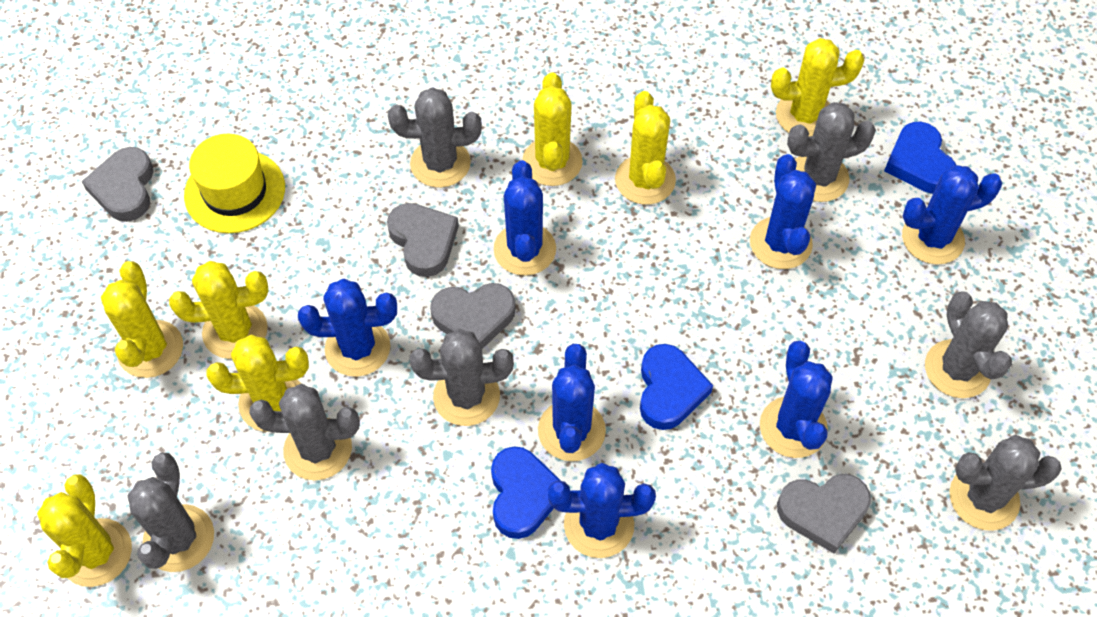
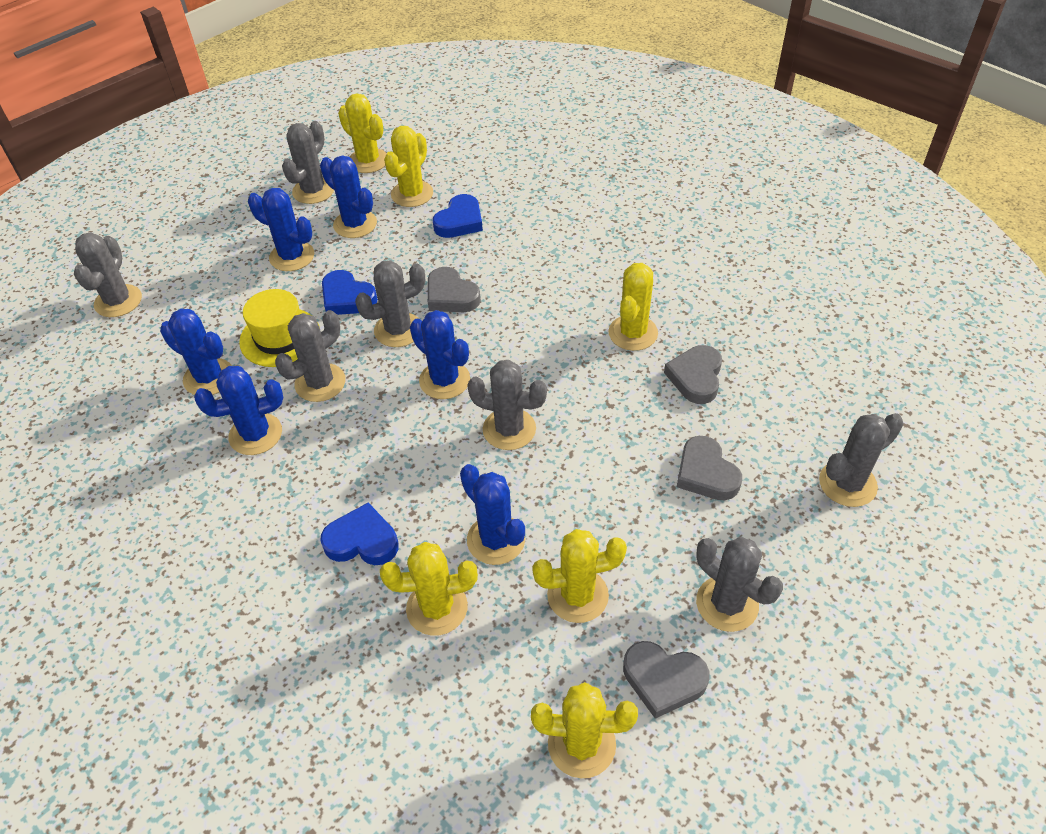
blue cactus: [298,279,397,377] [493,160,556,276] [538,344,606,461] [548,463,656,558] [750,154,816,269] [760,341,833,458] [902,165,1002,265] = 7 -> [160,309,232,395] [194,366,283,455] [248,188,314,271] [320,155,377,238] [410,310,470,399] [460,464,525,565] = 6
yellow cactus: [37,474,132,587] [101,261,183,378] [169,261,268,359] [206,335,309,432] [522,72,583,186] [615,91,676,205] [771,38,864,137] = 7 -> [338,93,387,173] [380,542,478,636] [384,126,433,207] [531,682,638,778] [532,529,627,623] [608,263,658,351] = 6

